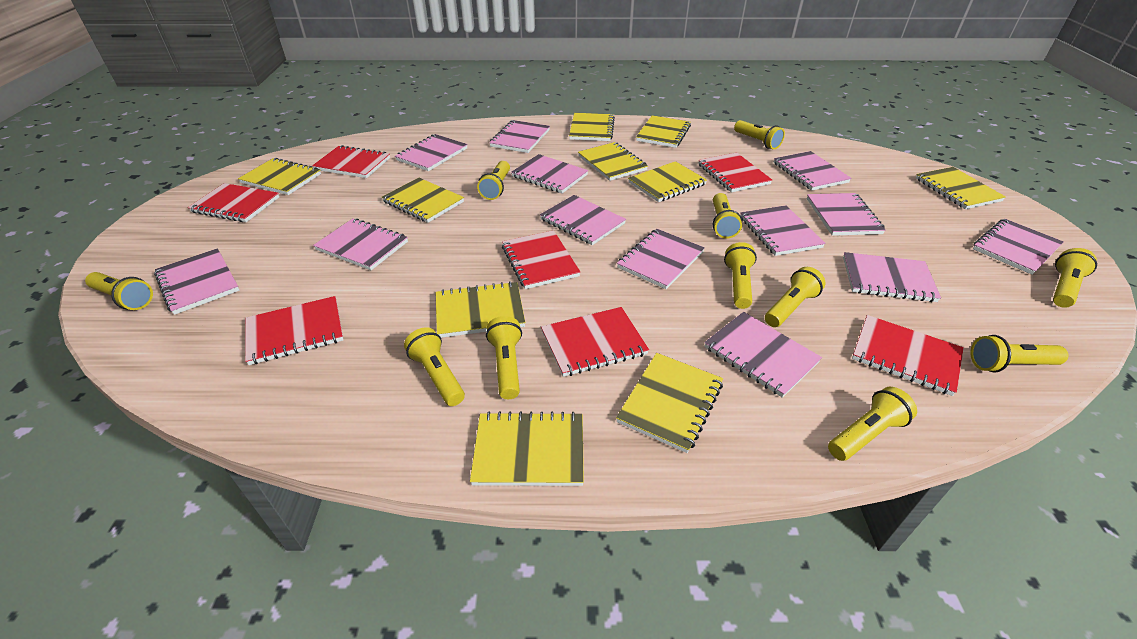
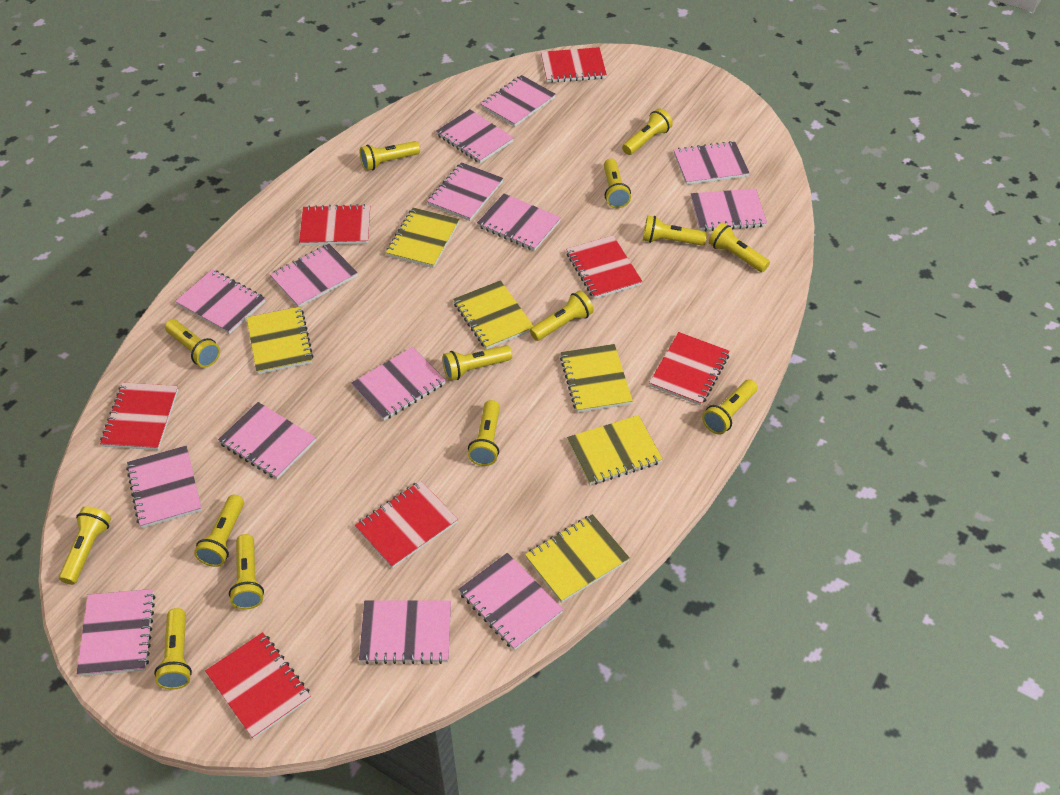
pink notebook: [154,248,239,315] [313,218,408,270] [395,134,468,171] [489,120,550,153] [511,154,588,193] [540,195,626,245] [617,229,705,289] [704,312,822,398] [740,205,826,256] [774,151,852,191] [807,193,886,236] [843,252,941,302] [973,219,1064,275] = 13 -> [77,589,156,676] [126,446,202,528] [175,269,265,334] [218,402,316,479] [270,244,358,307] [351,347,446,420] [359,600,451,664] [427,162,503,221] [436,109,514,163] [458,553,563,650] [477,194,561,251] [481,75,556,127] [674,141,750,185] [691,188,767,232] = 14
yellow flashlight: [85,272,153,310] [404,327,465,406] [477,161,510,200] [486,316,522,399] [713,193,742,239] [724,242,757,309] [734,120,785,149] [765,267,826,327] [828,387,917,461] [970,335,1068,372] [1053,248,1097,308] = 11 -> [59,507,111,585] [154,608,192,690] [165,319,220,367] [194,495,244,567] [229,534,264,610] [360,141,420,171] [442,345,512,381] [468,400,500,466] [530,291,594,341] [604,159,631,208] [622,108,673,155] [643,216,707,246] [702,379,758,435] [709,222,770,272] = 14
yellow notebook: [238,158,321,195] [382,178,464,223] [436,281,525,338] [470,411,584,486] [569,113,615,141] [578,142,648,181] [616,353,723,453] [628,161,707,202] [636,115,691,148] [916,167,1006,209] = 10 -> [247,307,313,374] [386,207,460,268] [453,280,534,350] [525,514,630,603] [560,344,633,413] [567,415,663,485] = 6

